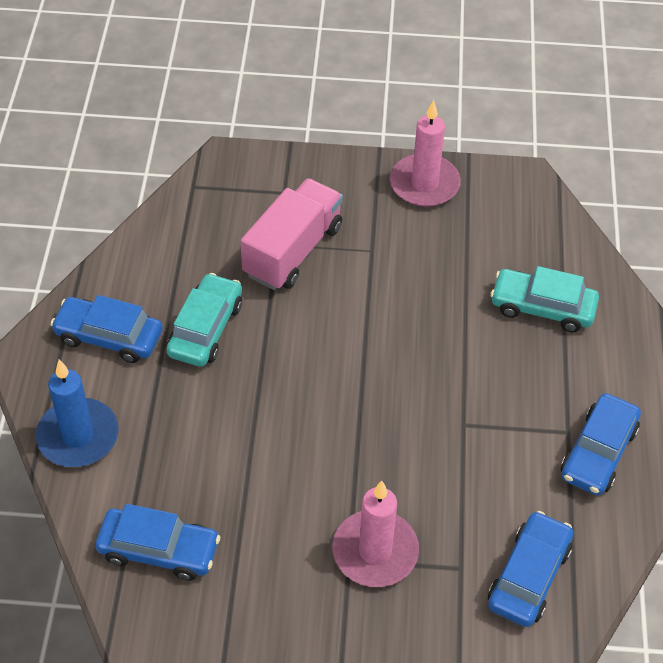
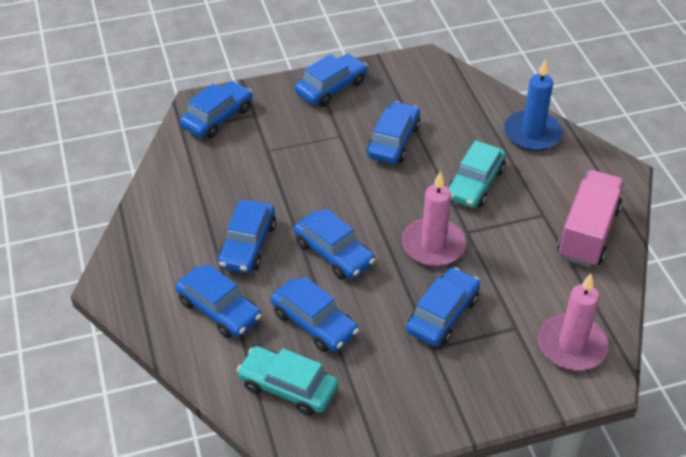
blue car: [50,295,163,363] [95,504,221,581] [488,511,573,627] [561,393,641,495] = 4 -> [175,264,262,338] [180,81,252,138] [218,200,276,273] [271,276,359,352] [294,208,375,280] [295,54,368,107] [367,101,420,164] [406,267,480,346] = 8

